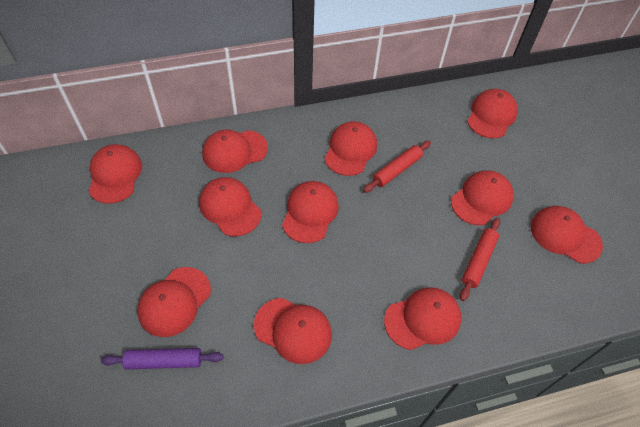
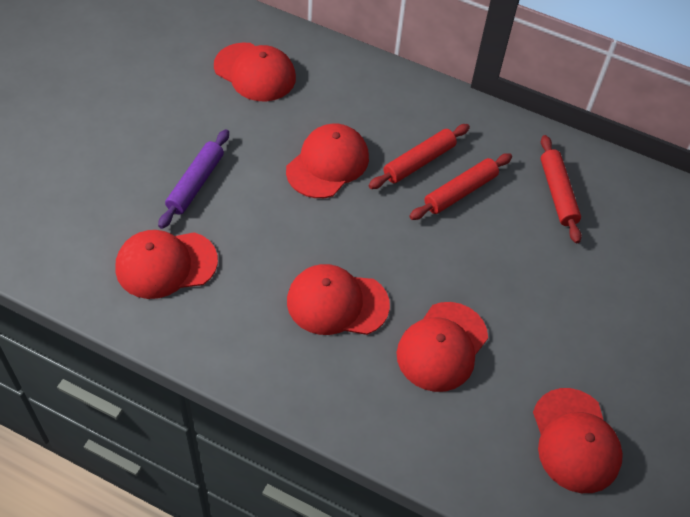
red cap: [89,144,142,204] [137,267,211,337] [199,177,261,236] [202,129,268,173] [254,298,332,364] [282,181,339,243] [324,121,377,176] [384,287,462,350] [451,170,514,225] [467,89,518,138] [531,206,603,263] = 11 -> [115,230,218,299] [214,42,296,101] [286,123,369,198] [287,264,390,335] [396,302,488,392] [533,388,623,493] = 6
red rolling pin: [363,141,431,193] [460,218,500,301] = 2 -> [369,124,470,189] [409,153,512,220] [541,135,582,243] = 3

